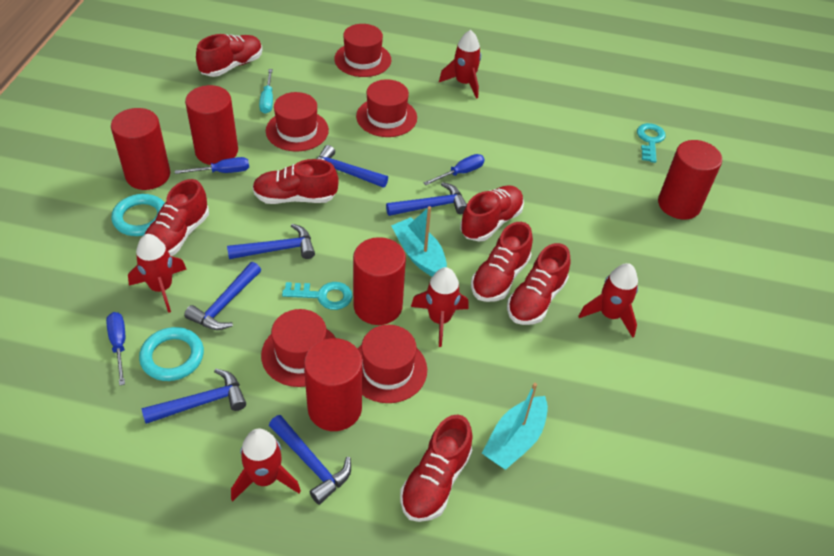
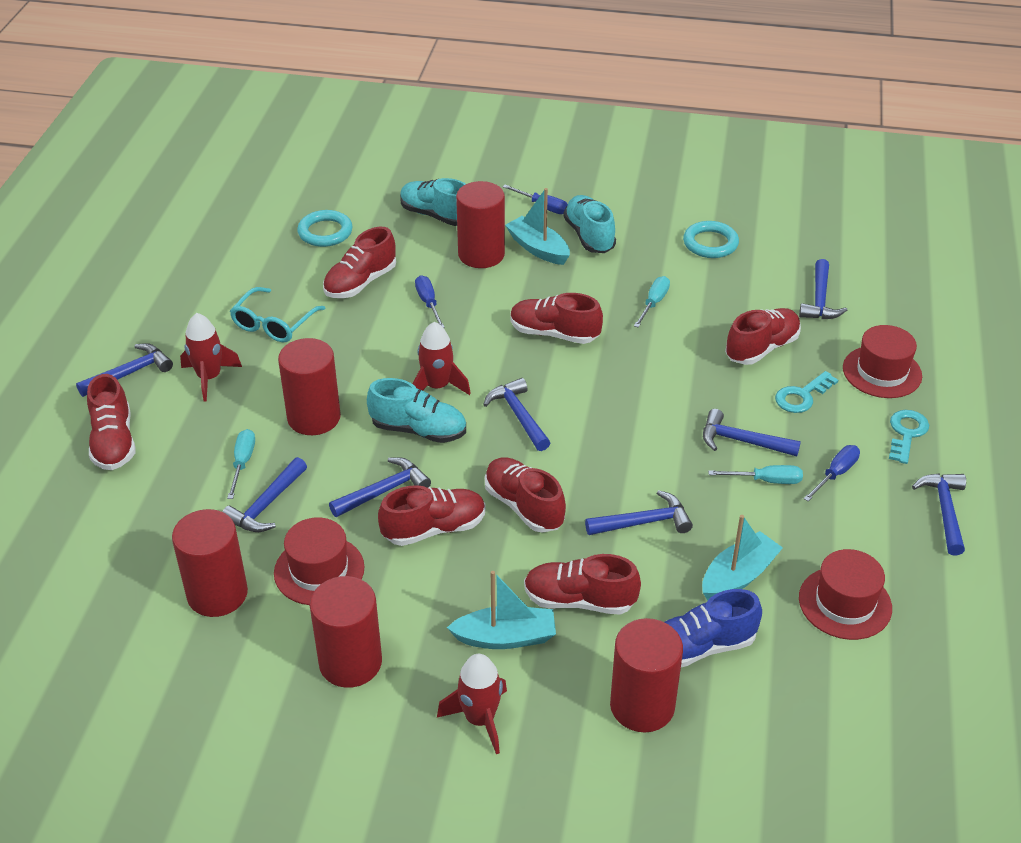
blue hammer: [142,369,246,424] [184,262,261,330] [227,224,315,259] [269,415,351,505] [317,145,388,188] [386,182,467,216] = 6 -> [76,343,173,397] [222,457,307,532] [329,457,431,517] [483,378,550,451] [585,490,693,535] [703,409,801,457] [799,259,847,319] [912,473,966,556] = 8
blue shoe: none = 0 -> [665,589,762,667] = 1
red hat: [261,309,335,387] [266,92,329,151] [334,24,391,77] [356,79,417,137] [357,325,427,403] = 5 -> [274,517,365,605] [799,549,892,640] [843,325,922,398] = 3
red rocket: [128,234,187,313] [231,429,301,501] [411,267,469,347] [439,30,481,99] [578,263,638,338] = 5 -> [180,313,242,402] [413,322,471,395] [437,654,507,754] = 3
turquoise boat: [391,206,447,277] [482,383,548,470] = 2 -> [447,571,556,649] [505,188,570,265] [702,515,783,600] = 3
turquoise glasses: none = 0 -> [230,287,325,342] = 1
turquoise screwdriver: [259,69,273,114] = 1 -> [227,429,255,499] [634,276,670,328] [708,465,803,484] = 3
turquoise shoe: none = 0 -> [367,378,466,443] [400,178,466,226] [563,195,616,253] = 3

